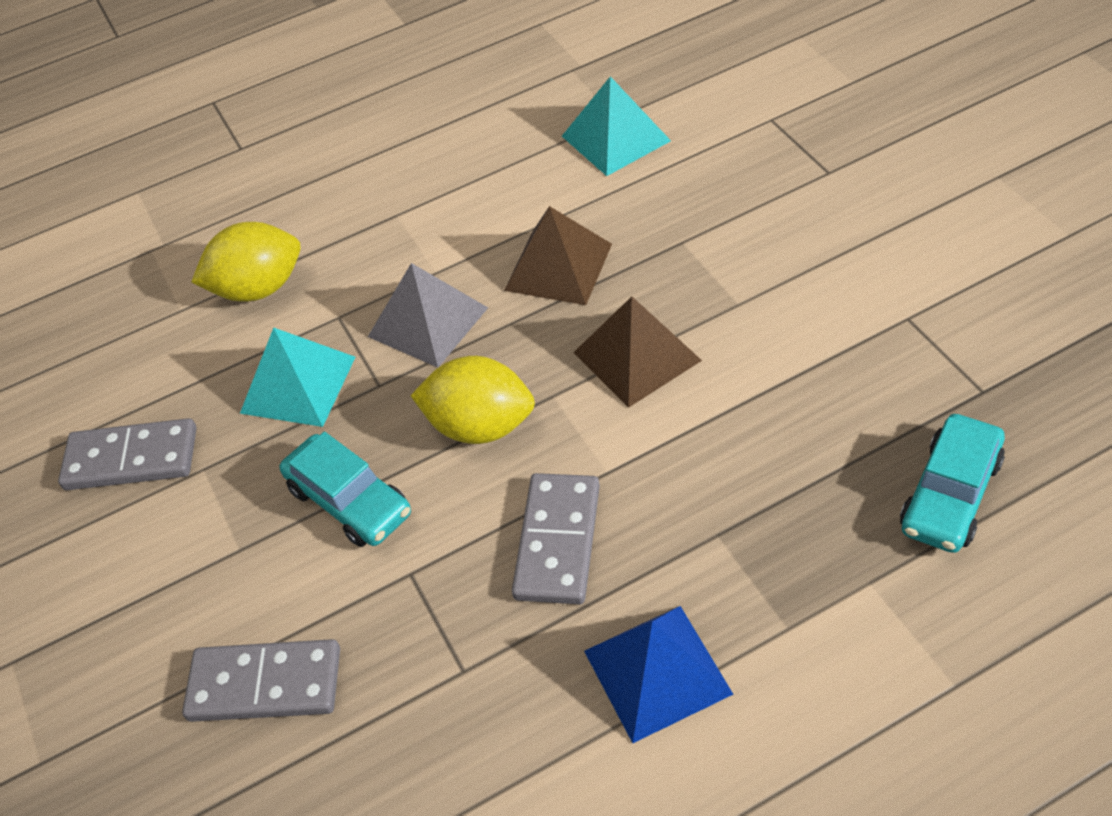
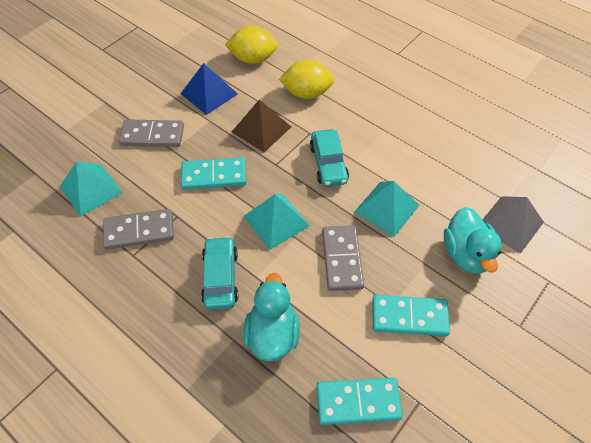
brown pyramid: [504,206,612,305] [573,296,702,408] = 2 -> [232,99,291,152] = 1
turquoise domino: none = 0 -> [181,157,246,190] [317,378,403,425] [373,295,450,336] = 3
turquoise duck: none = 0 -> [243,273,300,362] [444,207,502,274] = 2
turquoise pyramid: [240,327,355,427] [562,76,671,176] = 2 -> [60,161,123,217] [243,194,310,250] [355,181,419,237] = 3

